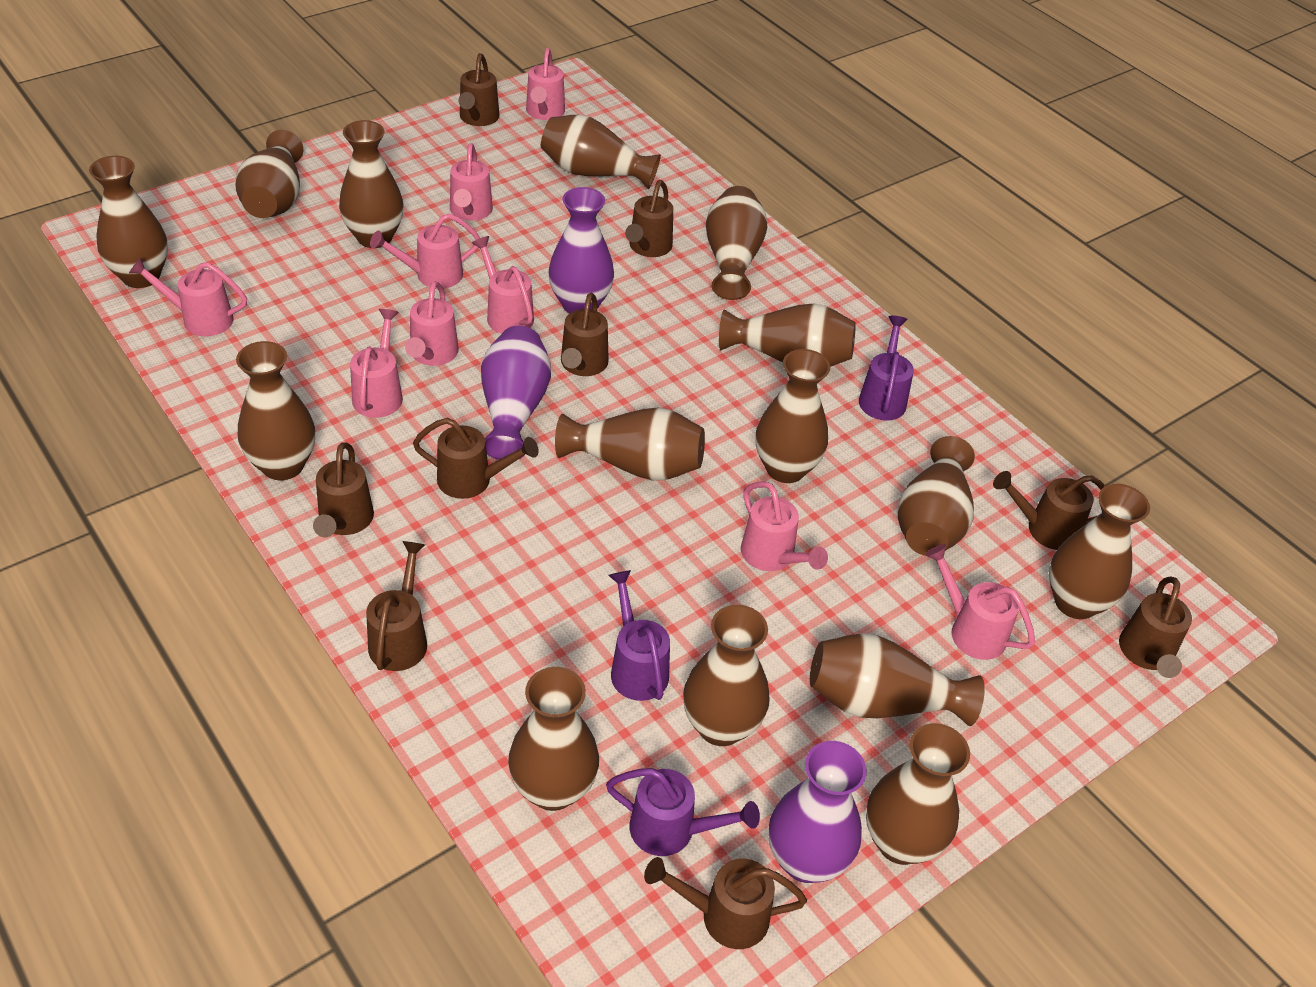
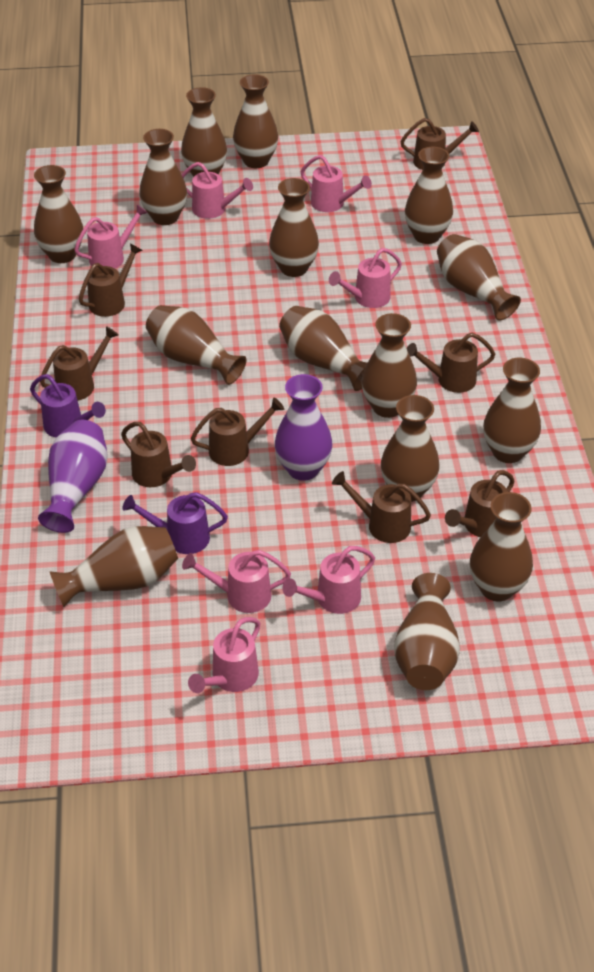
brown watering can: [313,442,374,537] [366,541,427,671] [413,418,539,499] [459,53,499,126] [561,293,609,376] [625,180,673,257] [644,857,807,949] [993,471,1105,550] [1119,576,1192,678] = 9 -> [40,326,118,401] [79,243,143,317] [121,422,196,487] [191,398,284,466] [332,471,431,543] [401,118,479,170] [407,333,495,393] [445,470,515,537] = 8
pink watering can: [129,257,247,337] [350,309,403,418] [370,213,480,289] [405,281,459,366] [450,143,493,221] [472,236,534,334] [526,48,565,120] [741,481,828,571] [925,544,1035,660] = 9 -> [74,204,148,269] [181,162,253,219] [182,550,291,613] [188,617,261,693] [282,546,375,614] [301,155,372,212] [329,248,402,308] = 7
purple vase: [481,326,551,460] [548,187,614,314] [769,741,867,883] = 3 -> [38,420,108,533] [275,374,332,481] = 2
purple watering can: [606,768,760,856] [608,570,670,701] [859,316,914,421] = 3 -> [30,374,106,437] [122,492,228,554] = 2

